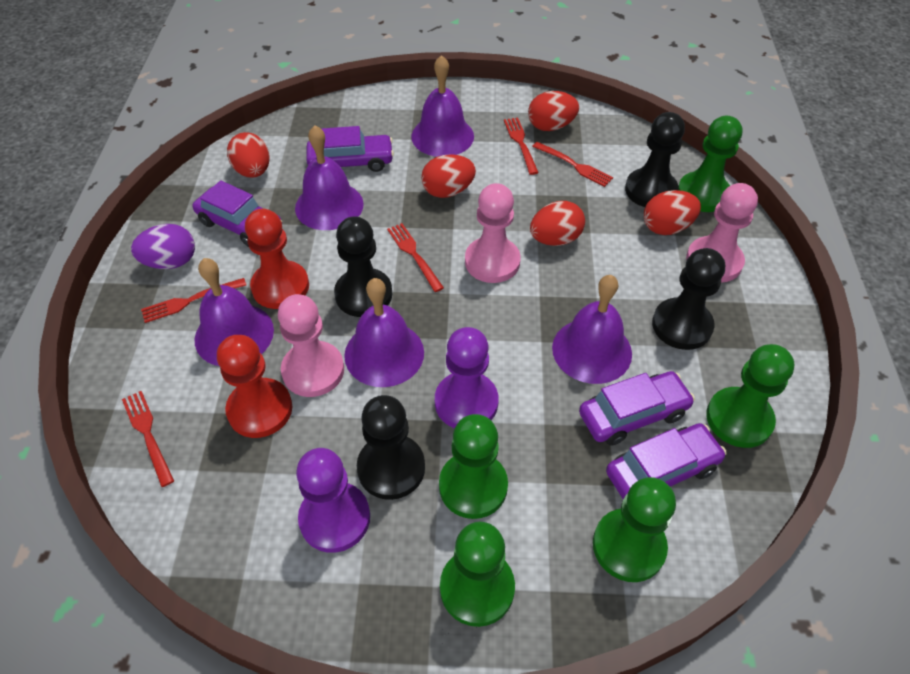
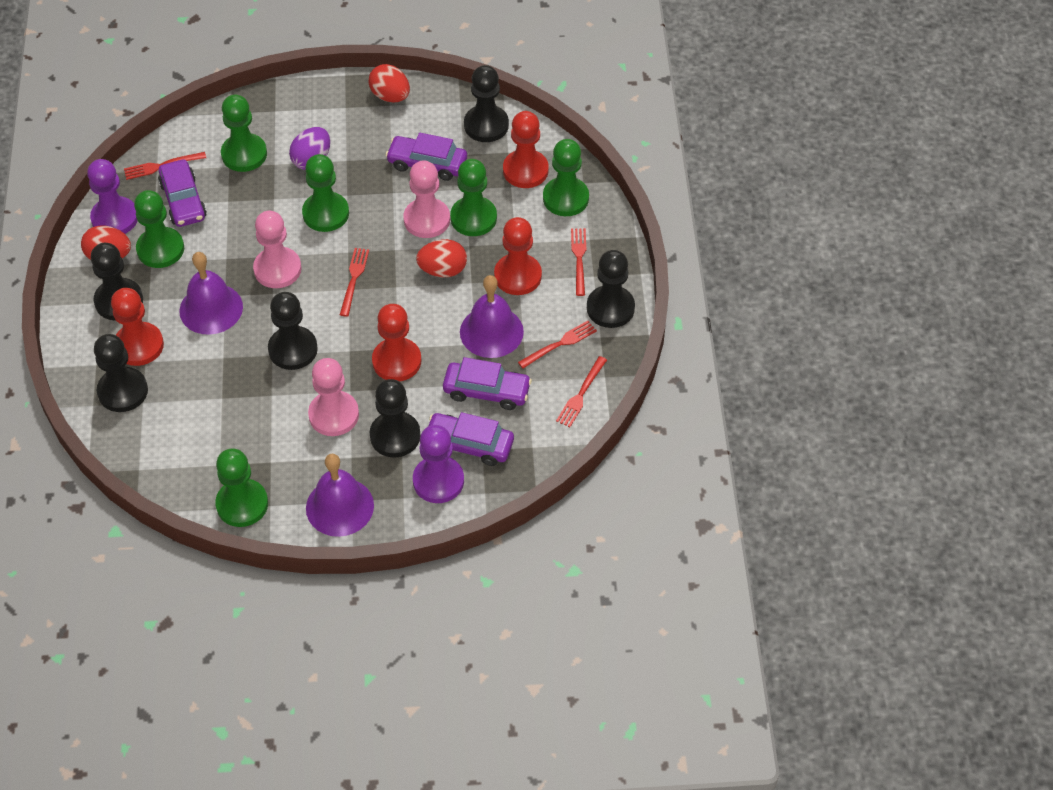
black pawn: [334,216,393,317] [357,395,425,500] [625,112,685,207] [652,248,725,350] = 4 -> [91,243,143,321] [94,334,148,412] [268,292,318,370] [370,379,421,458] [464,65,509,142] [587,250,635,328] = 6
green pawn: [439,414,508,519] [440,522,515,627] [593,477,676,582] [678,116,742,212] [706,344,794,448] = 5 -> [134,190,184,268] [215,448,268,527] [221,94,267,172] [302,154,349,232] [450,159,497,236] [543,139,589,216] = 6
purple bell: [195,258,274,366] [295,125,364,230] [344,278,424,387] [411,55,474,157] [552,275,632,384] = 5 -> [179,252,243,335] [306,454,374,537] [460,275,524,358] = 3
red egg: [227,132,270,178] [421,154,476,198] [528,91,579,131] [530,201,585,246] [644,190,701,235] = 5 -> [81,225,131,260] [368,64,410,102] [416,239,467,277] = 3
red pawn: [217,335,292,438] [245,209,309,309] = 2 -> [111,288,164,366] [372,304,421,381] [494,217,542,295] [503,111,548,188] = 4

